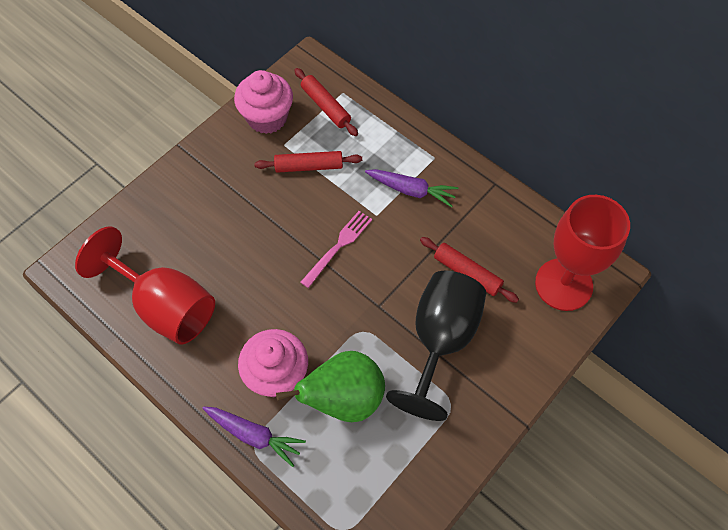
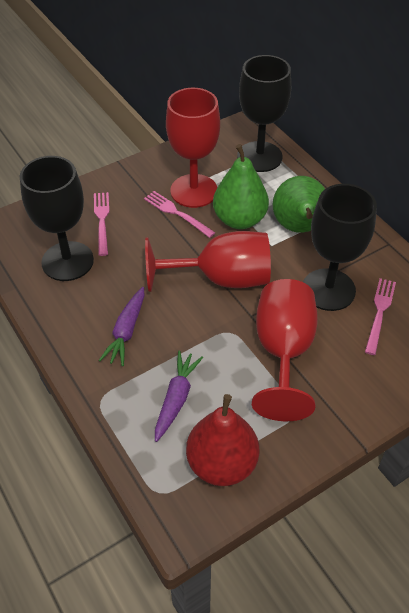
black goblet: [386,271,486,421] = 1 -> [20,156,94,281] [237,55,291,172] [303,184,377,311] = 3
green pear: [276,351,385,422] = 1 -> [213,144,269,229] [273,176,325,233] = 2
pink cupcake: [234,70,293,134] [238,329,308,397] = 2 -> none = 0
pink fork: [300,211,372,288] = 1 -> [94,192,110,256] [144,191,215,238] [365,278,396,355] = 3
red goblet: [75,226,215,345] [535,195,630,311] = 2 -> [145,231,271,292] [166,88,220,208] [252,279,318,421] = 3
red pear: none = 0 -> [186,394,259,486] = 1
red rolling pin: [254,151,362,173] [294,68,358,136] [420,237,519,303] = 3 -> none = 0

